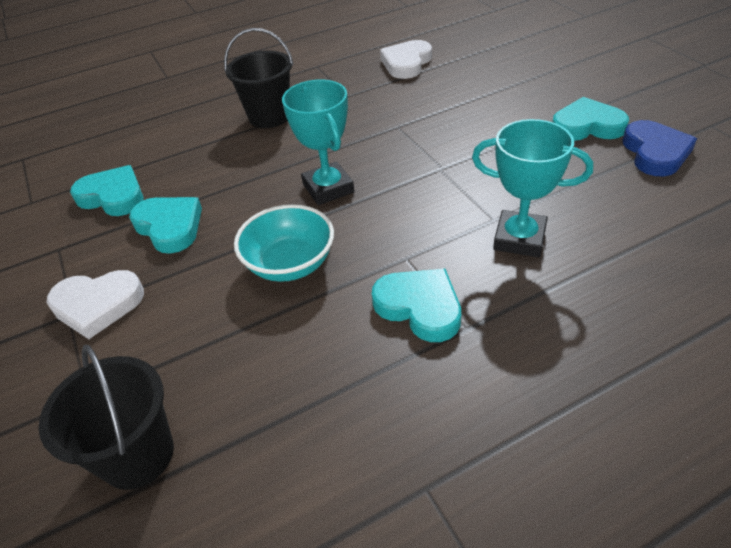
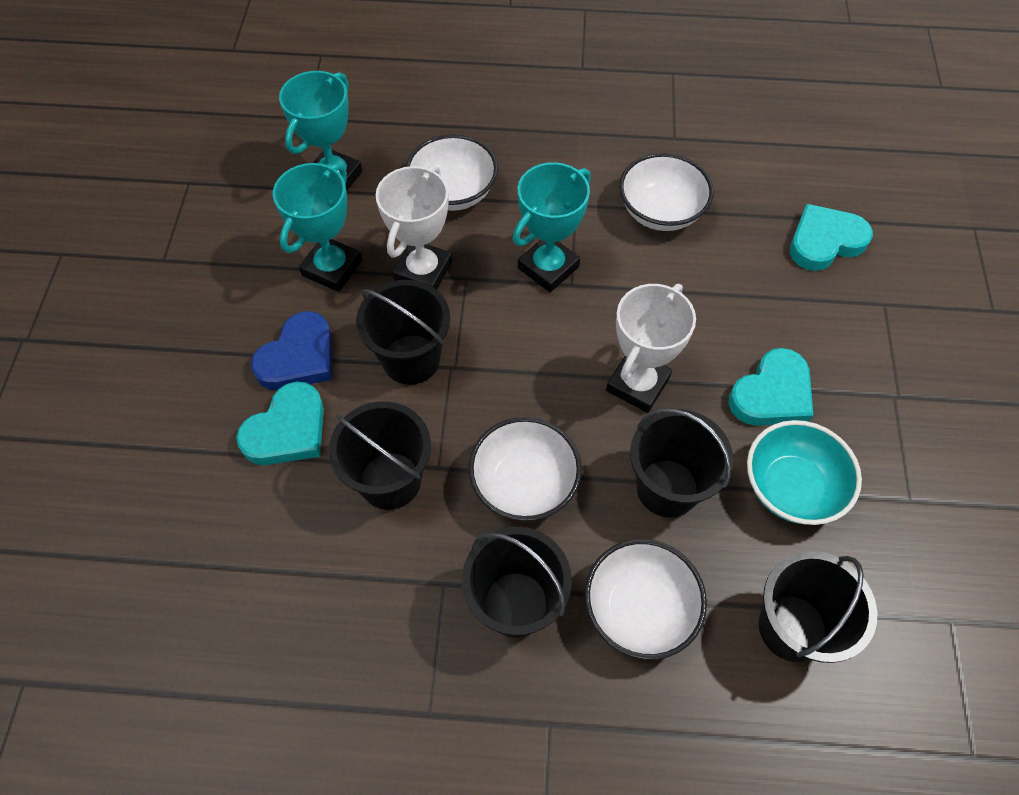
black bucket: [39,345,174,490] [224,28,294,128] = 2 -> [329,402,431,510] [356,280,450,385] [462,527,572,638] [630,408,733,517] [759,551,877,663] = 5
turquoise heart: [70,165,144,216] [129,197,202,254] [372,269,461,342] [552,97,629,141] = 4 -> [236,382,324,465] [728,348,814,426] [790,204,873,271] = 3
turquoise trophy: [282,79,354,205] [472,119,593,257] = 2 -> [273,163,362,292] [279,71,363,191] [513,162,591,292] = 3
white bowl: none = 0 -> [406,134,498,211] [469,417,582,521] [585,539,707,660] [619,153,714,231] = 4
white heart: [47,270,144,339] [380,40,432,79] = 2 -> none = 0
white trophy: none = 0 -> [376,165,452,290] [606,284,696,413] = 2

